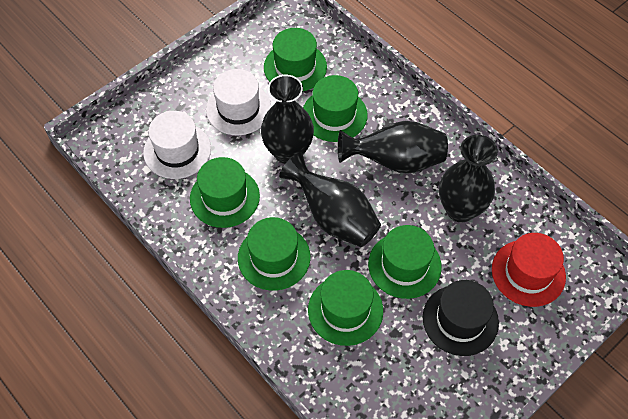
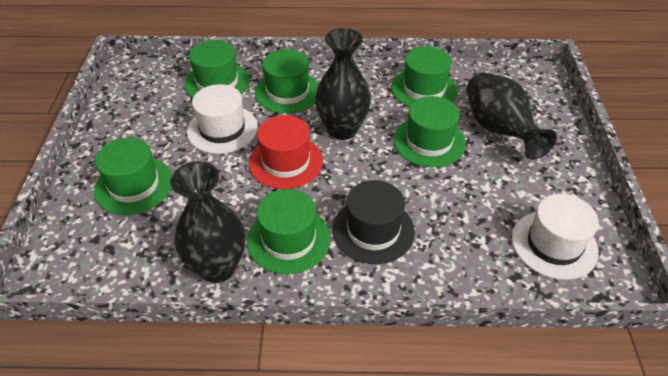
black vase: [261,75,314,164] [279,152,381,247] [338,121,448,174] [439,135,498,222] = 4 -> [170,161,245,283] [315,28,371,140] [466,72,557,160] = 3

